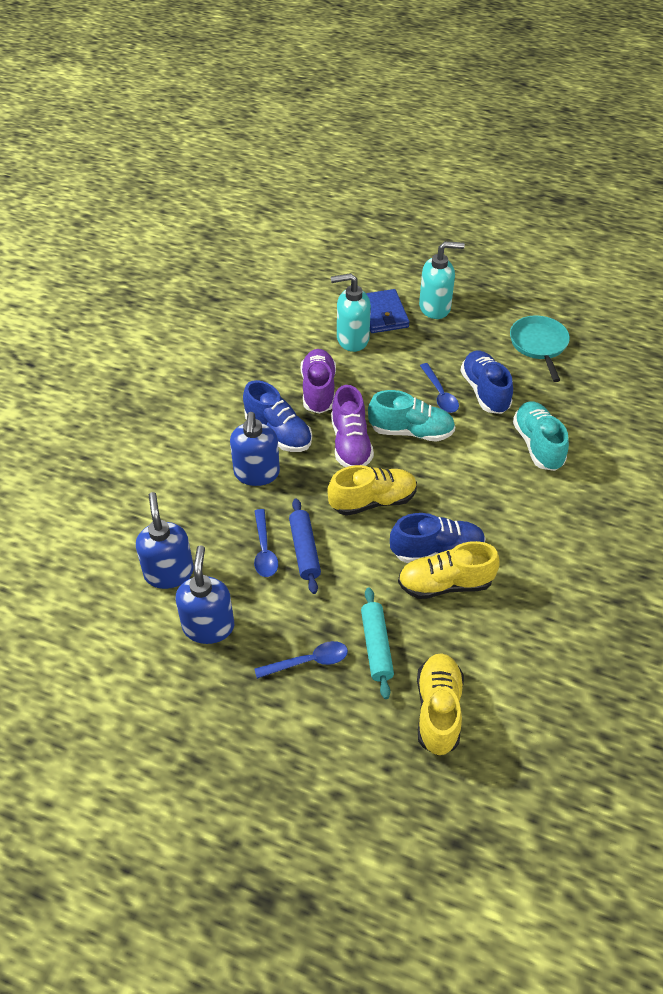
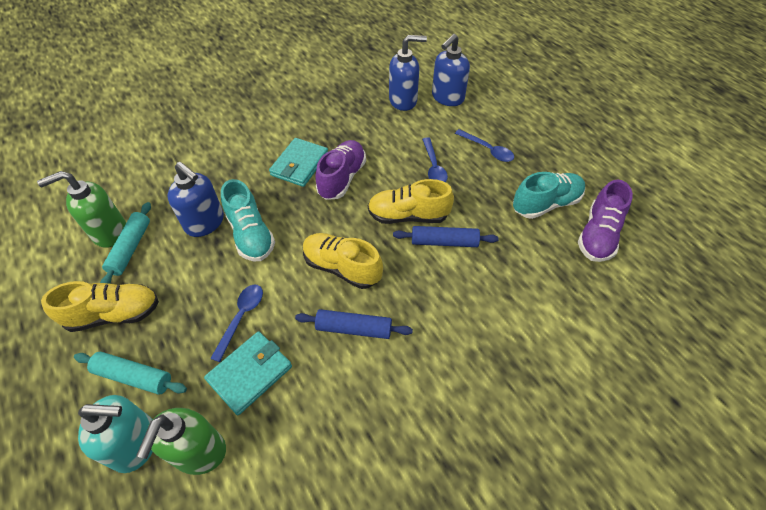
blue rolling pin: [289,498,321,594] = 1 -> [295,309,413,339] [393,226,499,247] = 2
blue shoe: [243,380,312,452] [390,513,486,563] [460,351,513,414] = 3 -> none = 0
blue wallet: [366,289,409,333] = 1 -> none = 0
green soap dispenser: none = 0 -> [37,171,126,248] [136,408,226,475] = 2
turquoise pan: [510,316,570,382] = 1 -> none = 0
turquoise rolling pin: [361,587,394,699] = 1 -> [74,352,187,395] [100,202,151,284] = 2
turquoise soap dispenser: [331,273,371,352] [419,241,465,319] = 2 -> [78,395,153,473] = 1
turquoise wallet: none = 0 -> [204,331,292,415] [269,138,328,187] = 2

